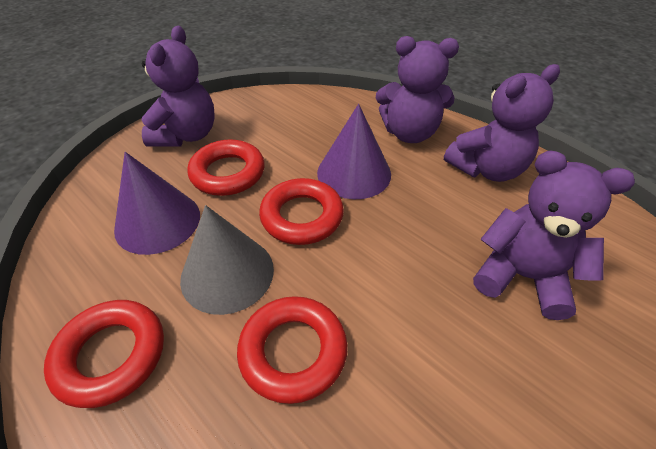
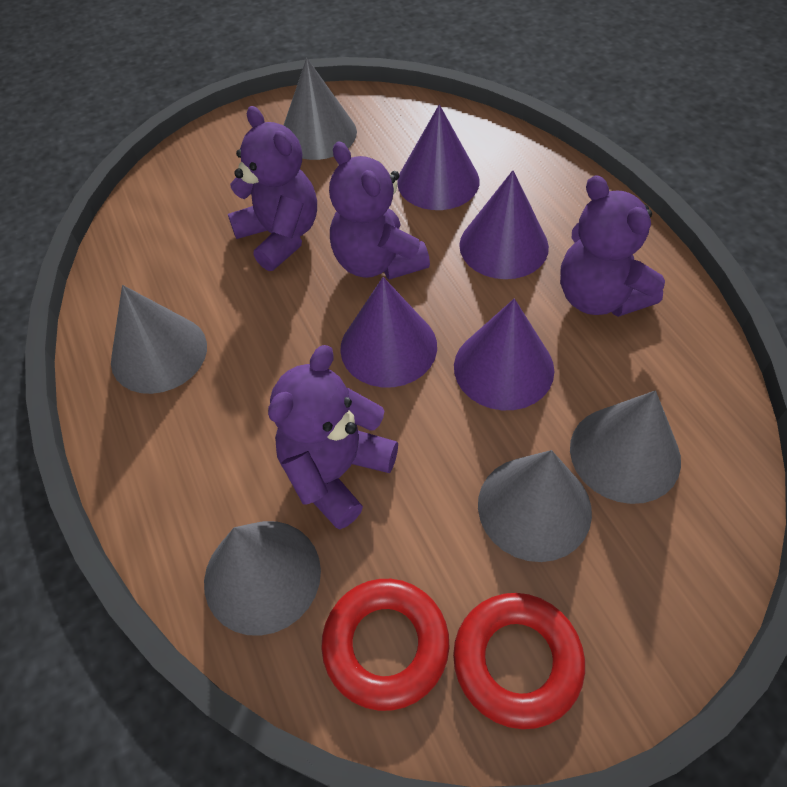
grey cone: [180,205,274,315] = 1 -> [111,285,207,394] [204,521,321,636] [283,58,357,160] [478,450,592,562] [570,390,681,504] = 5
purple cone: [114,152,200,255] [317,104,391,199] = 2 -> [340,277,437,387] [397,104,479,210] [454,299,554,410] [459,170,549,279] = 4
red ring: [44,300,164,408] [187,140,265,196] [237,296,348,404] [259,178,344,245] = 4 -> [321,579,449,711] [453,593,585,729] = 2

